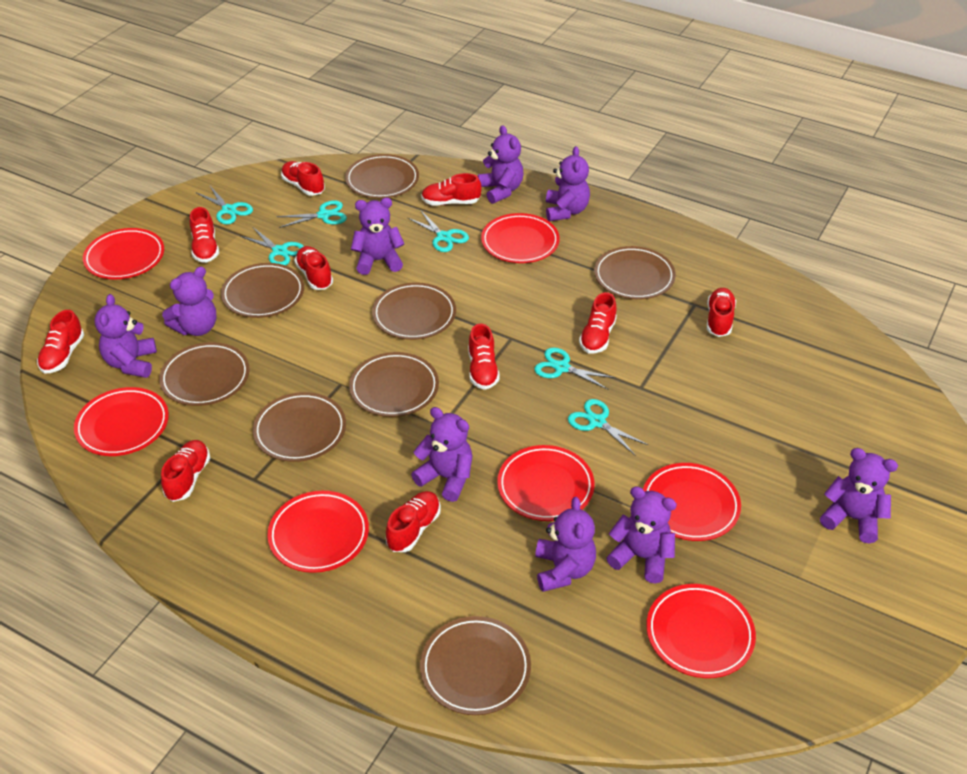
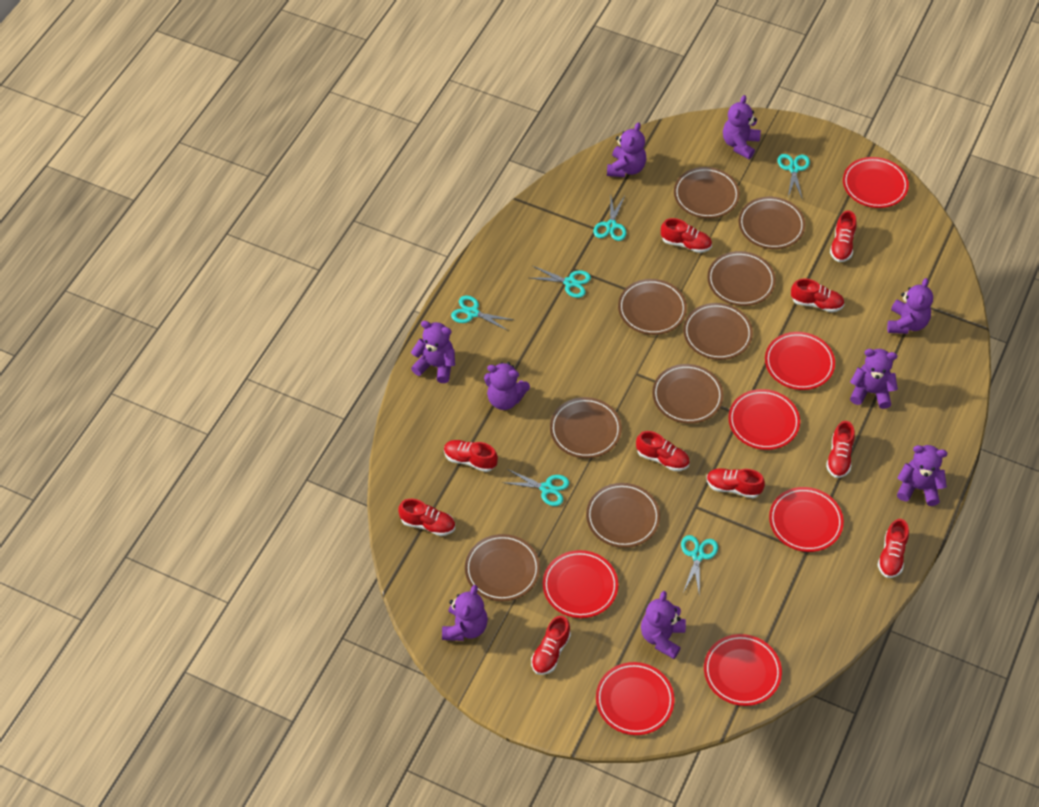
brown plate: [159,342,250,406] [221,263,304,318] [253,392,346,462] [345,154,419,198] [349,352,439,417] [372,282,456,340] [420,616,531,715] [594,246,676,300] = 8 -> [465,534,540,601] [550,397,622,458] [586,483,660,548] [618,279,687,335] [652,364,723,424] [674,167,740,219] [683,303,753,360] [707,251,776,306] [739,197,805,249] = 9

